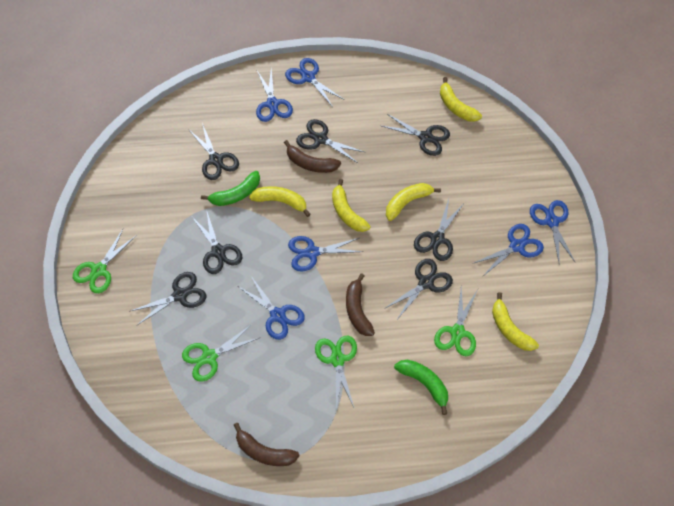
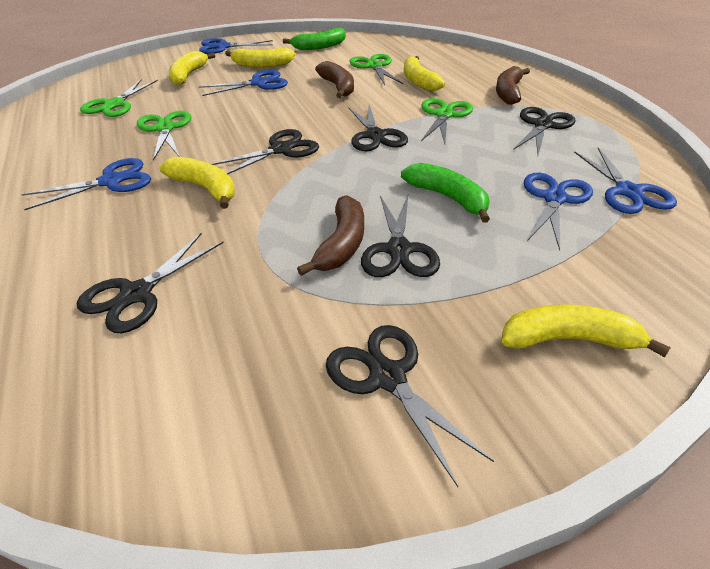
black scissors: [131,272,206,325] [188,123,239,180] [192,209,242,274] [296,119,364,163] [382,114,450,156] [384,259,453,320] [414,199,463,261] = 7 -> [77,233,223,333] [212,129,319,174] [326,325,494,487] [348,105,408,151] [361,196,440,277] [513,107,576,155] = 6
blue scissors: [239,276,305,340] [256,68,293,122] [285,58,343,107] [288,236,363,272] [472,224,544,276] [530,200,575,262] = 6 -> [21,158,151,210] [199,38,273,54] [199,70,288,96] [524,173,593,251] [574,148,677,214] = 5

